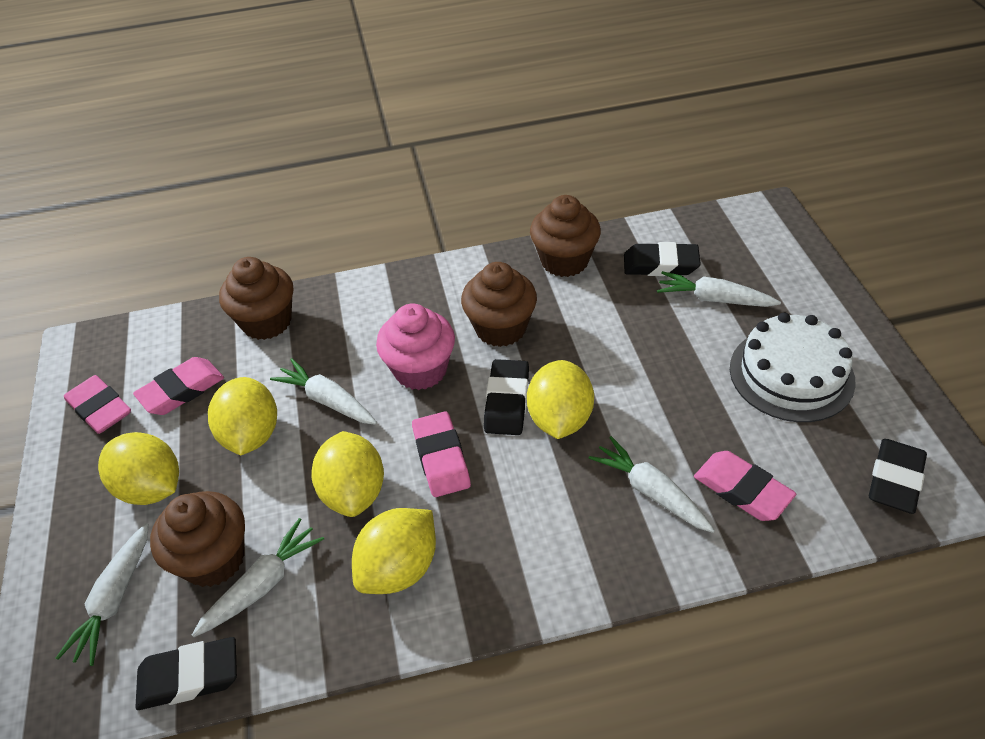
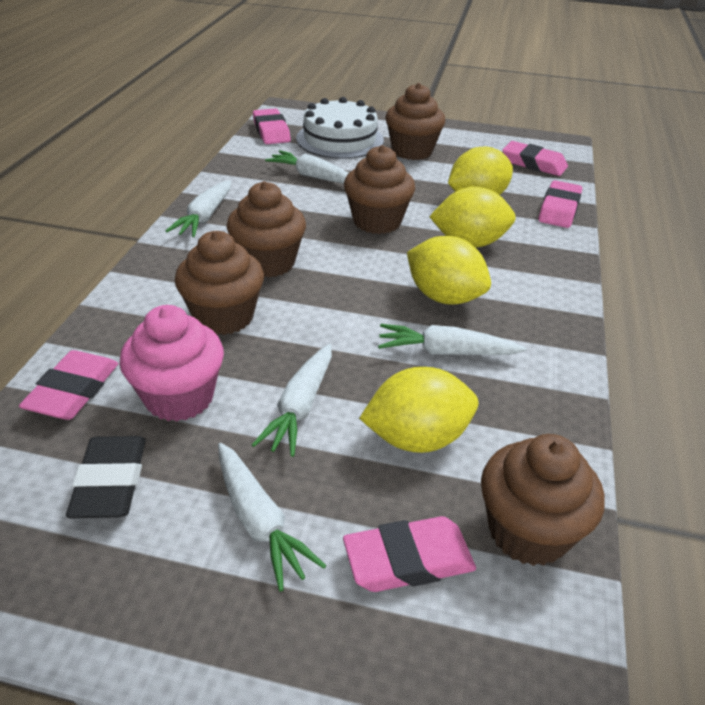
black eraser: [135,637,237,710] [484,359,529,435] [624,242,701,276] [869,439,927,514] = 4 -> [66,436,146,518] = 1
brown cupcake: [150,491,245,587] [219,257,293,340] [461,262,537,347] [530,195,601,277] = 4 -> [175,231,264,335] [227,181,306,277] [344,145,415,234] [385,83,445,160] [481,434,605,566] = 5
pink eraser: [64,375,131,434] [133,357,224,415] [412,411,471,497] [694,451,796,521] = 4 -> [19,350,118,420] [253,108,291,144] [343,516,476,592] [502,141,568,176] [538,180,582,228] = 5
yellow lemon: [98,432,179,505] [208,377,277,455] [311,431,384,517] [352,508,436,594] [527,360,594,439] = 5 -> [359,367,478,453] [407,236,491,305] [429,187,516,248] [448,146,513,195] = 4

